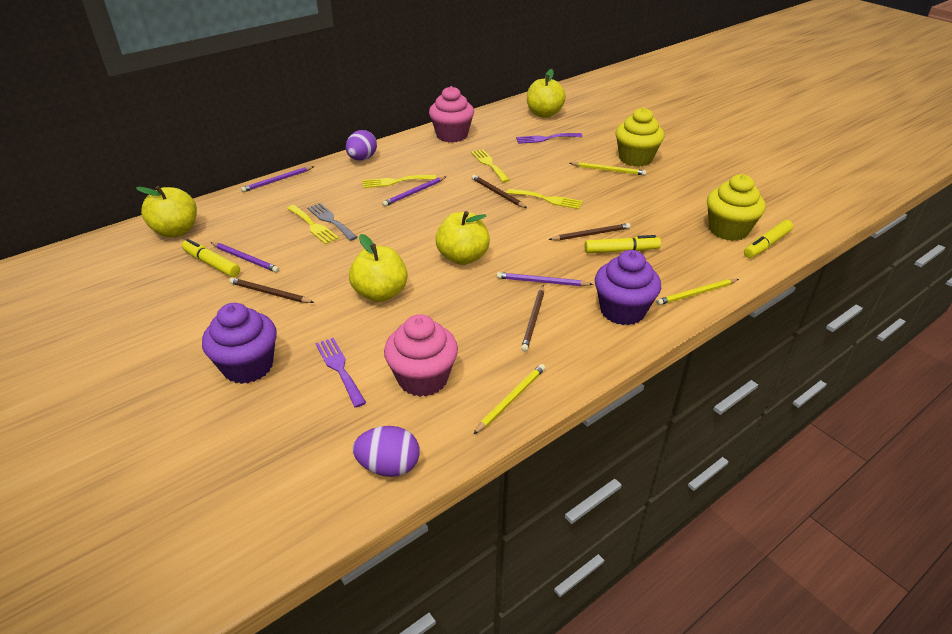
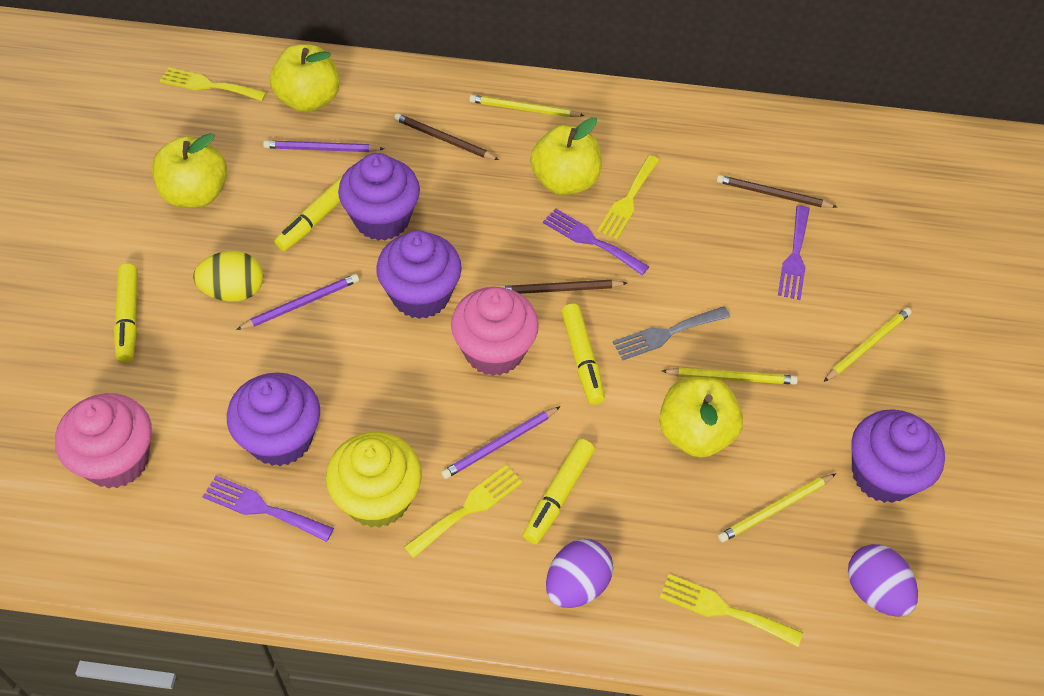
brown pencil: [229,278,314,303] [472,175,527,208] [521,285,544,352] [548,223,631,241] = 4 -> [394,113,499,160] [500,280,627,294] [716,175,837,208] = 3
purple cupcake: [202,303,277,384] [595,250,661,325] = 2 -> [227,373,320,466] [338,153,420,241] [376,230,462,319] [851,409,945,503] = 4
purple fork: [315,338,366,408] [516,133,583,144] = 2 -> [202,476,334,542] [543,208,649,275] [778,205,810,300] = 3
purple pencil: [210,242,279,272] [241,166,314,192] [382,177,446,206] [497,272,593,286] = 4 -> [236,274,359,330] [263,140,384,152] [441,406,561,479] = 3
yellow cupcake: [616,108,664,167] [707,174,766,241] = 2 -> [326,432,422,528] = 1
yellow egg: none = 0 -> [193,251,263,302] = 1
yellow marker: [182,239,240,277] [584,235,661,253] [744,220,793,258] = 3 -> [114,264,138,363] [275,175,343,251] [523,439,595,544] [561,304,605,405] = 4
yellow pencil: [473,364,545,434] [569,162,646,176] [656,279,739,305] = 3 -> [469,95,585,117] [662,368,798,384] [718,474,836,542] [823,308,912,382] = 4

